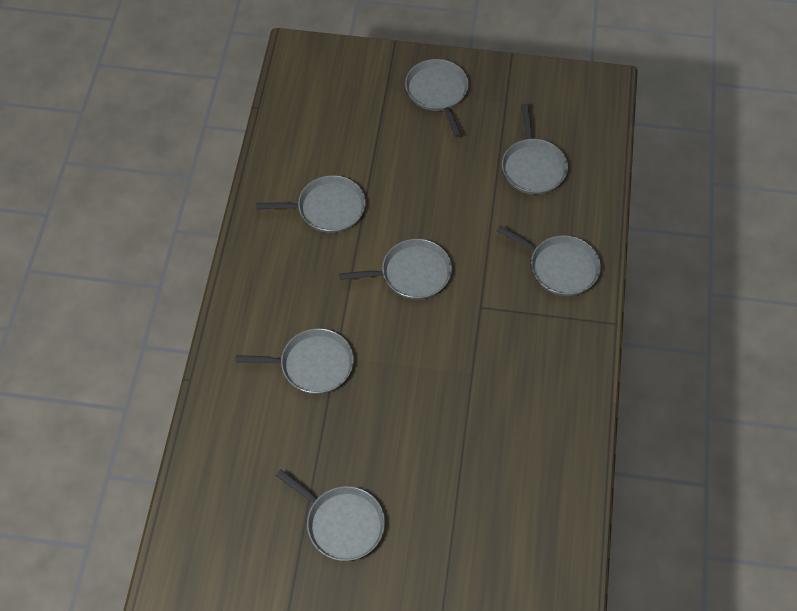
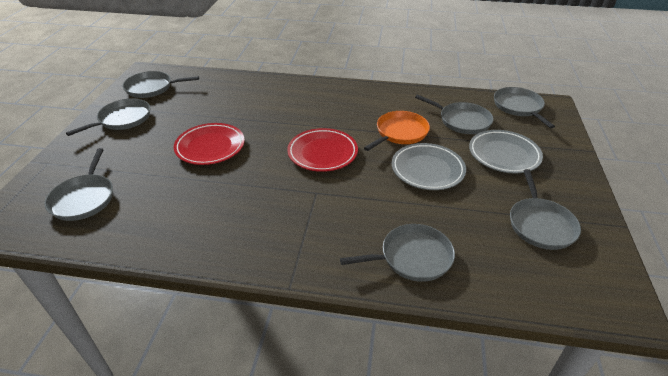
grey plate: none = 0 -> [392,143,466,190] [469,130,543,173] = 2
orange pan: none = 0 -> [364,111,430,151] = 1
red plate: none = 0 -> [174,123,245,165] [287,128,358,172] = 2

